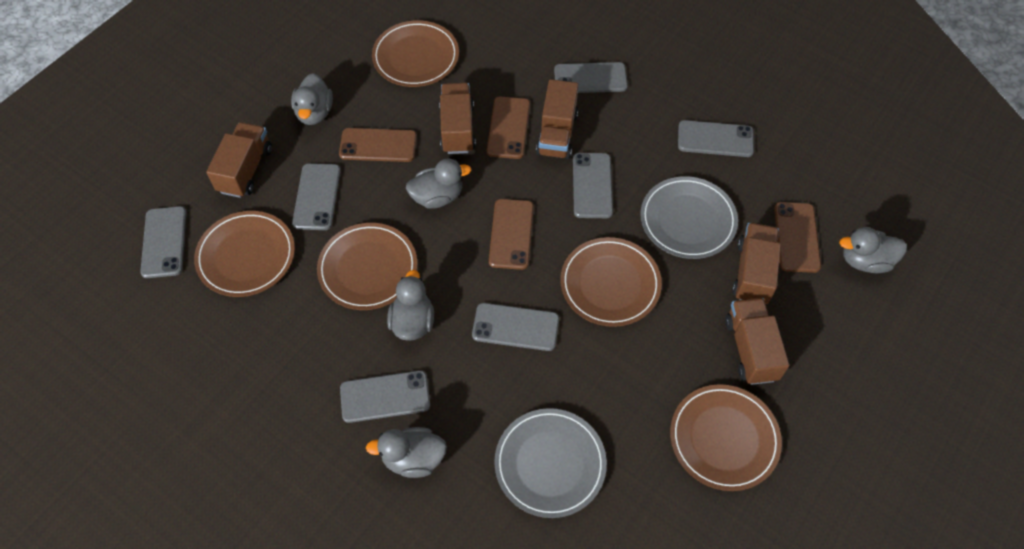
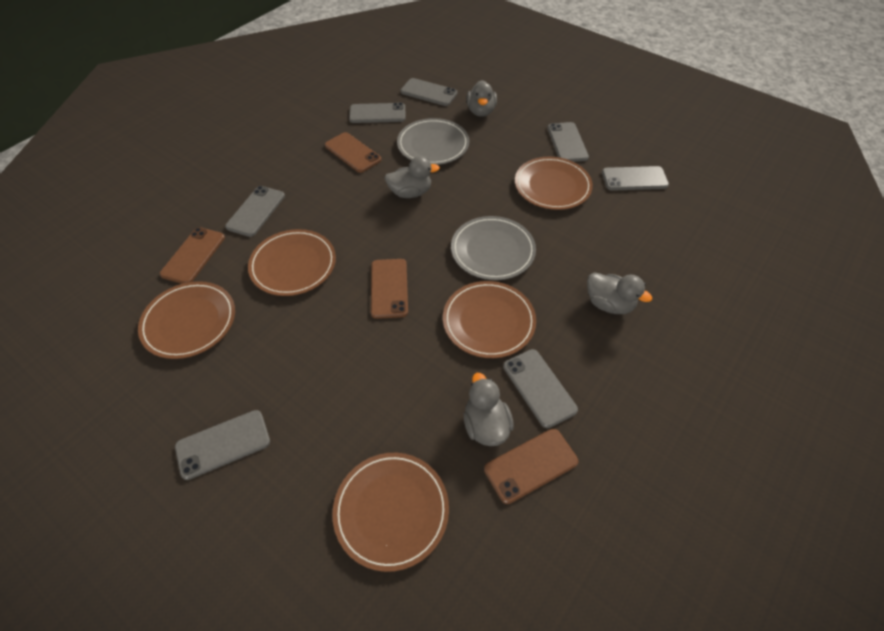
brown truck: [206,122,272,198] [439,83,476,154] [536,79,578,159] [725,298,789,385] [732,223,781,304] = 5 -> none = 0
grey duck: [291,73,333,125] [366,427,447,478] [387,270,434,341] [406,159,471,209] [839,227,907,273] = 5 -> [384,156,440,198] [464,373,514,446] [466,80,497,117] [587,272,652,314] = 4

